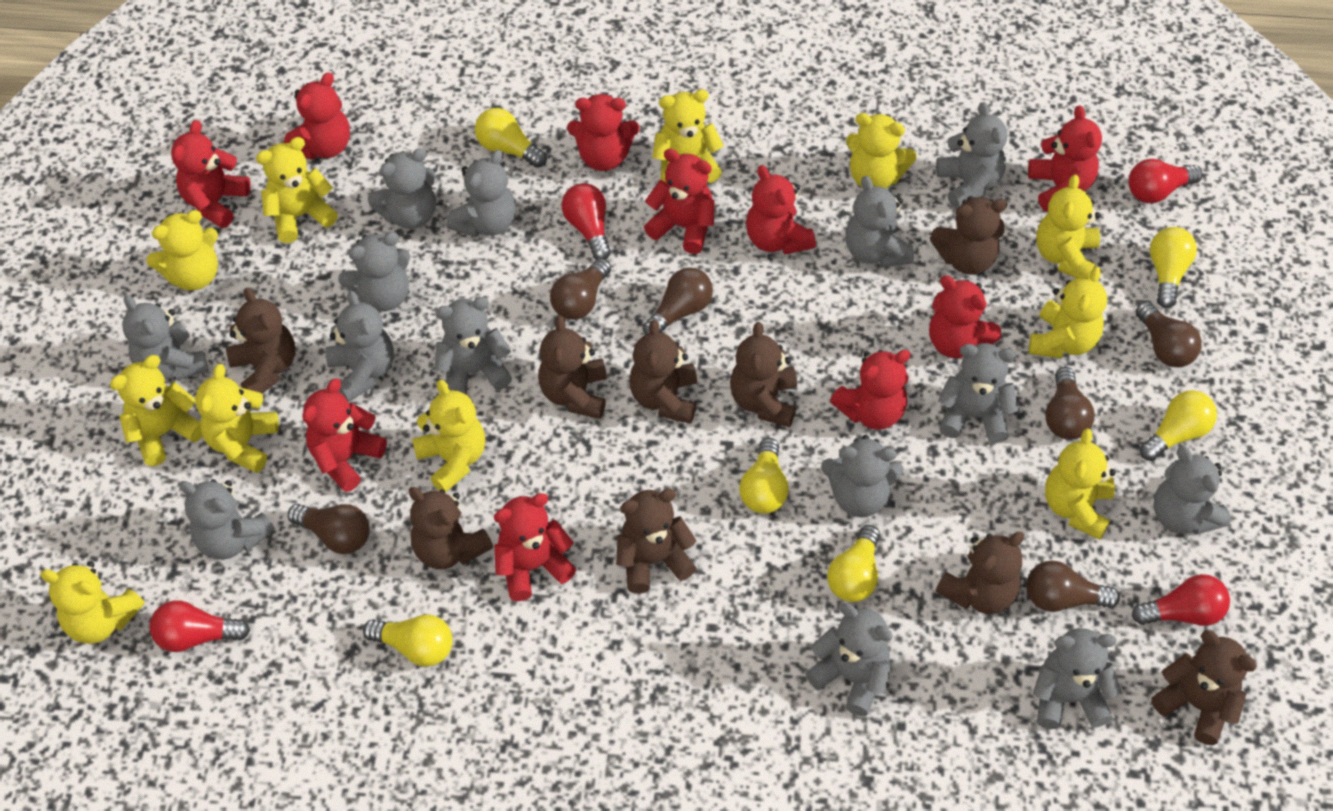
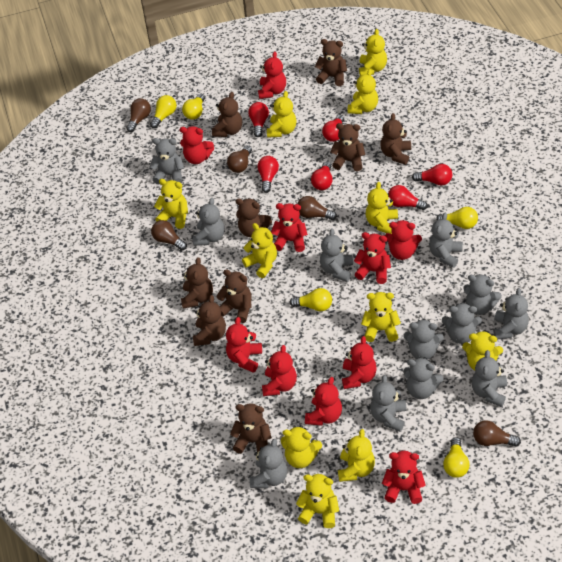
brown light bulb: [288,504,370,554] [550,258,611,320] [643,267,713,335] [1026,561,1120,612] [1045,367,1095,440] [1135,301,1201,367] = 6 -> [126,99,151,132] [151,220,187,250] [227,145,252,173] [297,196,337,220] [473,420,521,447] = 5
grey teddy bear: [122,295,209,381] [179,479,275,560] [325,291,394,402] [338,232,411,312] [368,148,436,229] [435,297,512,395] [446,150,516,237] [805,603,893,716] [821,435,903,517] [846,176,914,267] [936,102,1007,209] [938,343,1018,443] [1033,628,1121,729] [1153,446,1231,535] = 14 -> [150,138,184,185] [193,198,225,246] [250,439,287,488] [320,228,353,282] [370,375,407,432] [403,319,444,360] [403,357,444,399] [429,213,463,268] [442,302,482,344] [463,274,502,315] [472,350,507,407] [493,288,529,339] = 12
red light bulb: [150,600,250,652] [562,183,611,260] [1128,159,1203,203] [1132,574,1230,626] = 4 -> [248,102,269,137] [257,156,279,193] [311,161,333,190] [322,115,344,142] [388,185,428,210] [412,164,452,185] = 6
yellow light bulb: [363,615,453,667] [475,108,547,168] [739,438,789,514] [827,525,880,602] [1140,390,1217,461] [1150,227,1197,308] = 6 -> [150,95,177,128] [182,94,205,120] [289,288,332,312] [436,207,478,229] [443,437,470,478] = 5

